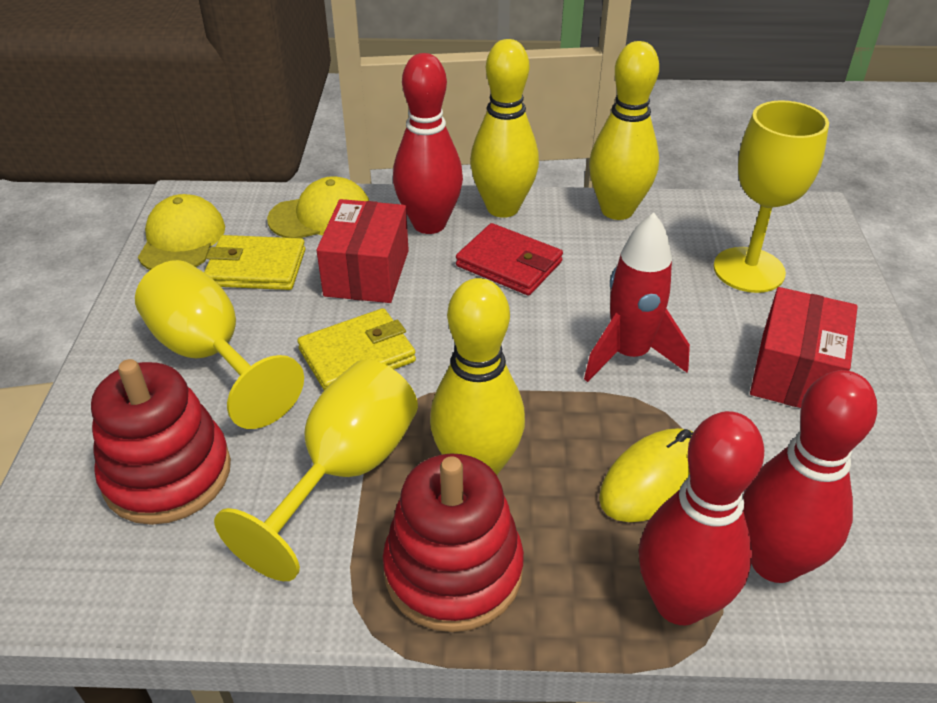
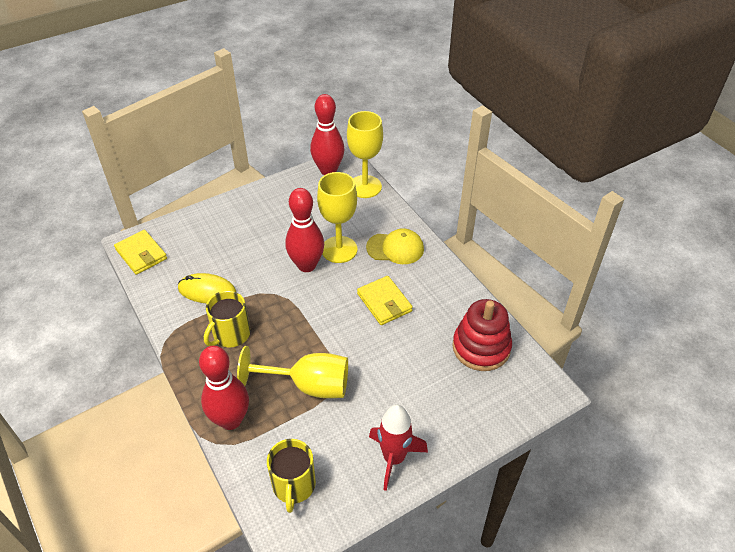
red box: [316,199,409,303] [750,287,858,408] = 2 -> none = 0
red stacking toy: [91,359,231,525] [383,454,524,632] = 2 -> [452,299,512,371] = 1
red wallet: [456,223,563,296] = 1 -> none = 0
yellow bowling pin: [430,278,525,475] [470,39,539,218] [589,41,659,220] = 3 -> none = 0
yellow cap: [138,194,225,270] [267,176,369,238] = 2 -> [366,228,424,264] = 1
yellow mug: none = 0 -> [204,291,250,348] [267,439,316,513] = 2

